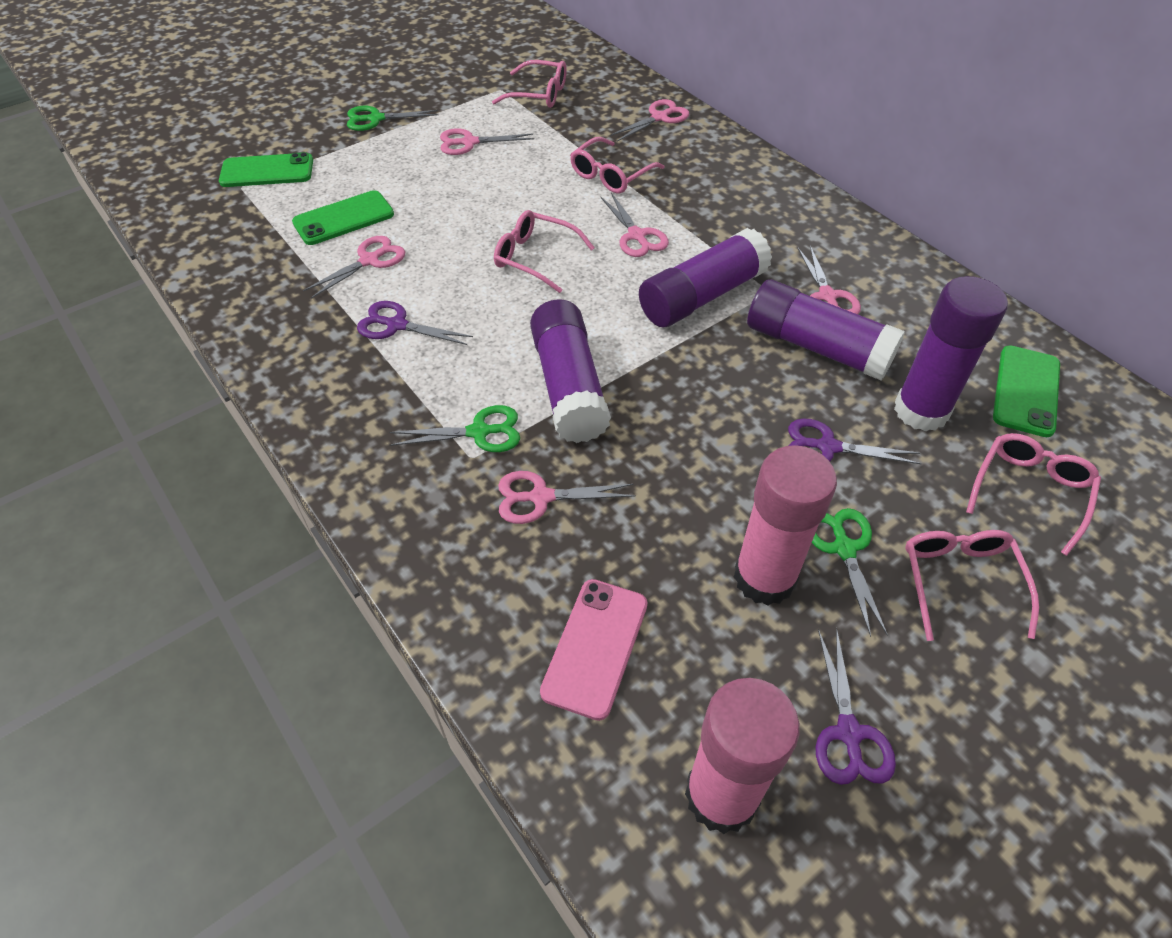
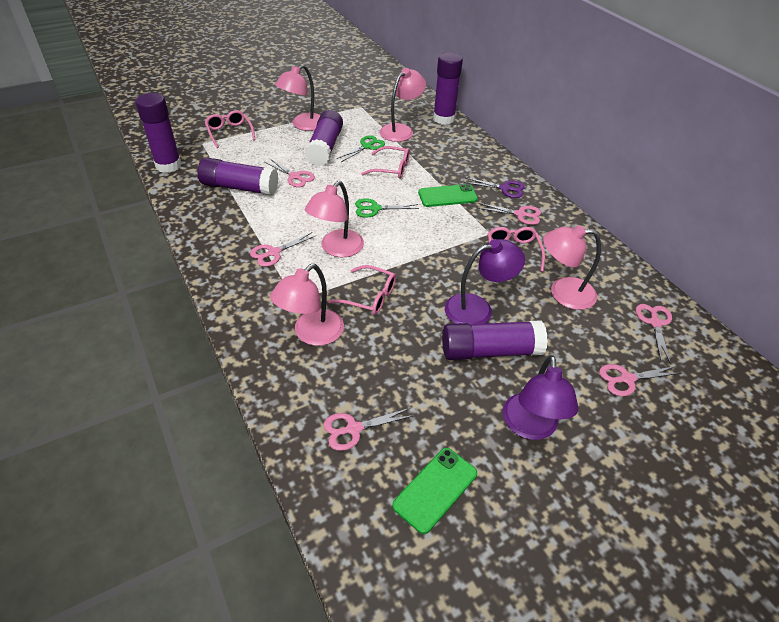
green phone: [219,152,313,187] [292,190,394,245] [993,346,1060,437] = 3 -> [392,448,477,534] [418,184,478,207] = 2
green scissors: [347,106,439,131] [389,405,520,452] [812,508,888,637] = 3 -> [337,135,385,162] [355,198,419,218] = 2
pink glasses: [492,60,567,108] [494,210,595,293] [570,137,665,193] [905,530,1039,641] [966,433,1101,556] = 5 -> [205,110,255,148] [328,265,396,315] [361,146,410,179] [488,227,545,272] = 4
pink glue stick: [685,678,800,834] [734,445,837,606] = 2 -> none = 0
pink lamp: none = 0 -> [270,264,344,346] [275,65,320,131] [305,181,364,257] [380,68,426,142] [543,225,601,310] = 5
pink phone: [540,579,648,721] = 1 -> none = 0
purple glue stick: [530,299,611,443] [639,228,772,327] [747,279,905,381] [894,276,1008,432] = 4 -> [135,93,182,173] [198,158,278,196] [305,110,343,166] [433,52,463,125] [442,320,548,360] = 5
purple lamp: none = 0 -> [445,239,525,324] [503,355,579,440] = 2
purple scissors: [357,301,473,345] [788,419,922,464] [816,627,896,785] = 3 -> [464,178,525,198] = 1

